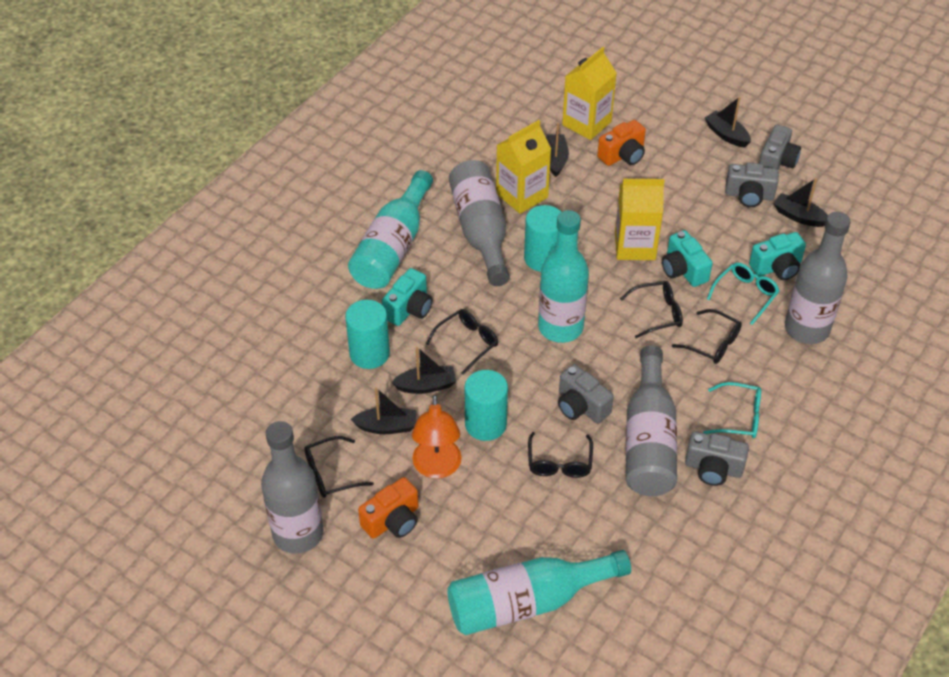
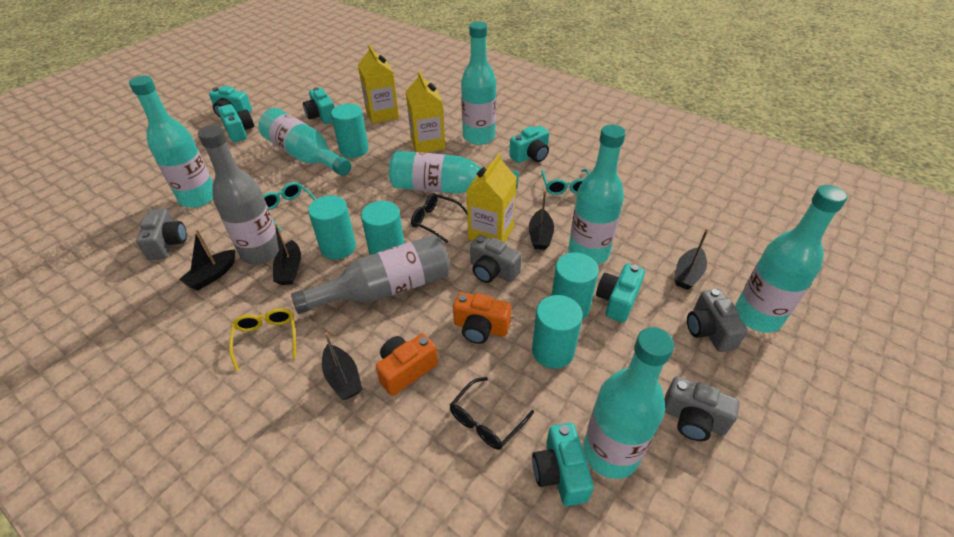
black glasses: [304,436,374,498] [426,309,498,375] [528,432,593,478] [620,281,683,338] [672,309,742,364] = 5 -> [411,193,467,243] [450,377,534,450] = 2
grey bottle: [261,421,324,554] [449,160,510,286] [626,345,677,496] [785,212,851,344] = 4 -> [198,125,279,265] [291,235,450,314] = 2
orange lamp: [412,395,462,479] = 1 -> none = 0
turquoise bottle: [348,170,433,289] [447,550,631,635] [538,210,589,343] = 3 -> [129,76,213,208] [258,108,351,176] [389,151,519,194] [461,22,496,145] [568,125,626,265] [583,327,674,479] [735,185,847,333] = 7
turquoise camera: [382,268,433,326] [662,230,713,287] [749,232,806,280] = 3 -> [209,86,252,118] [218,104,254,142] [303,87,335,124] [509,126,549,163] [532,423,594,506] [596,264,645,323] = 6
turquoise cylinder: [345,300,390,369] [465,370,508,441] [524,205,561,272] = 3 -> [308,196,356,260] [331,104,369,158] [361,201,404,255] [532,295,583,369] [551,253,599,320] = 5
yellow glasses: none = 0 -> [229,308,296,371] = 1

